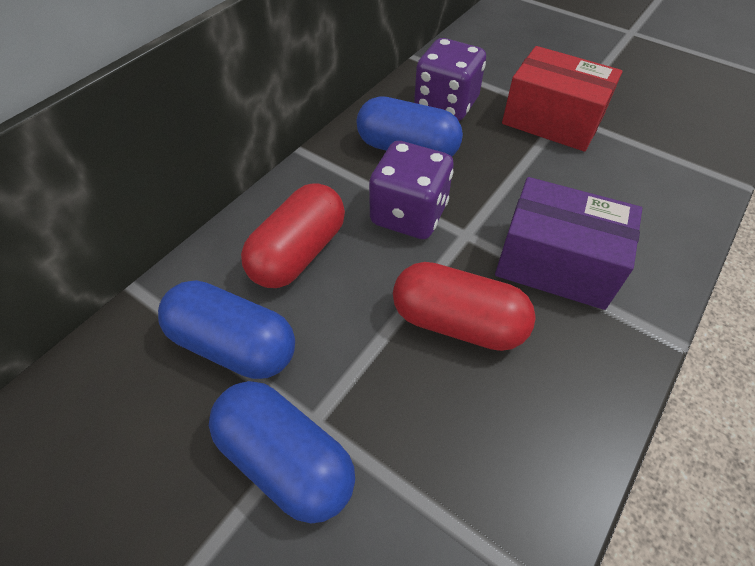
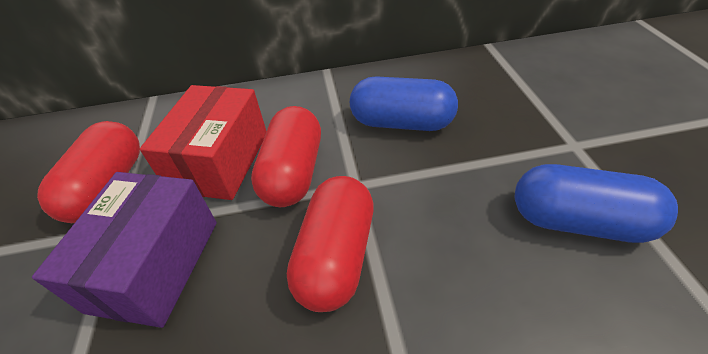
blue capsule: [158,280,295,379] [209,381,355,524] [356,96,463,157] = 3 -> [350,76,458,131] [515,164,678,243] = 2
purple dice: [369,141,454,239] [414,38,486,121] = 2 -> none = 0
red capsule: [241,183,345,288] [393,262,536,351] = 2 -> [37,121,140,223] [251,106,321,207] [287,176,374,312] = 3

